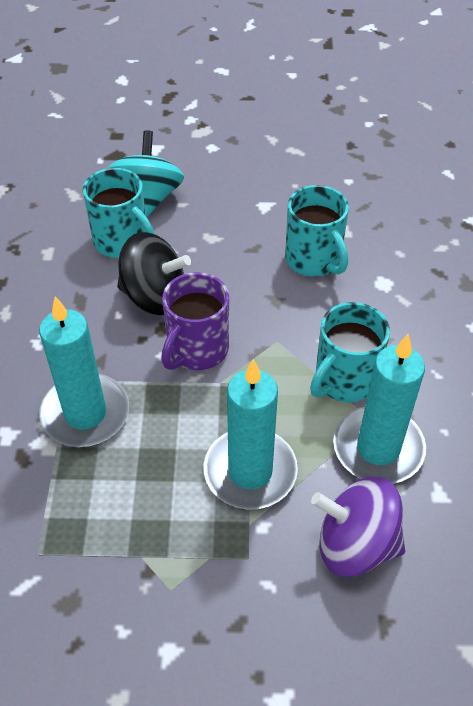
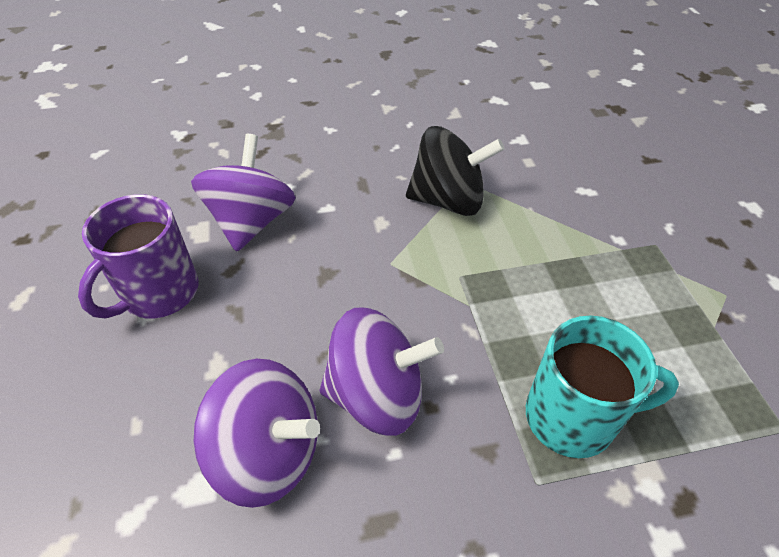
purple spinning top: [311,477,405,577] = 1 -> [191,134,296,252] [194,359,320,508] [320,307,444,436] = 3
turquoise candle: [39,296,129,447] [204,359,298,510] [333,334,426,484] = 3 -> none = 0
turquoise mug: [83,168,154,258] [285,185,349,277] [310,302,390,402] = 3 -> [526,316,679,458] = 1
turquoise spinning top: [108,130,184,217] = 1 -> none = 0

